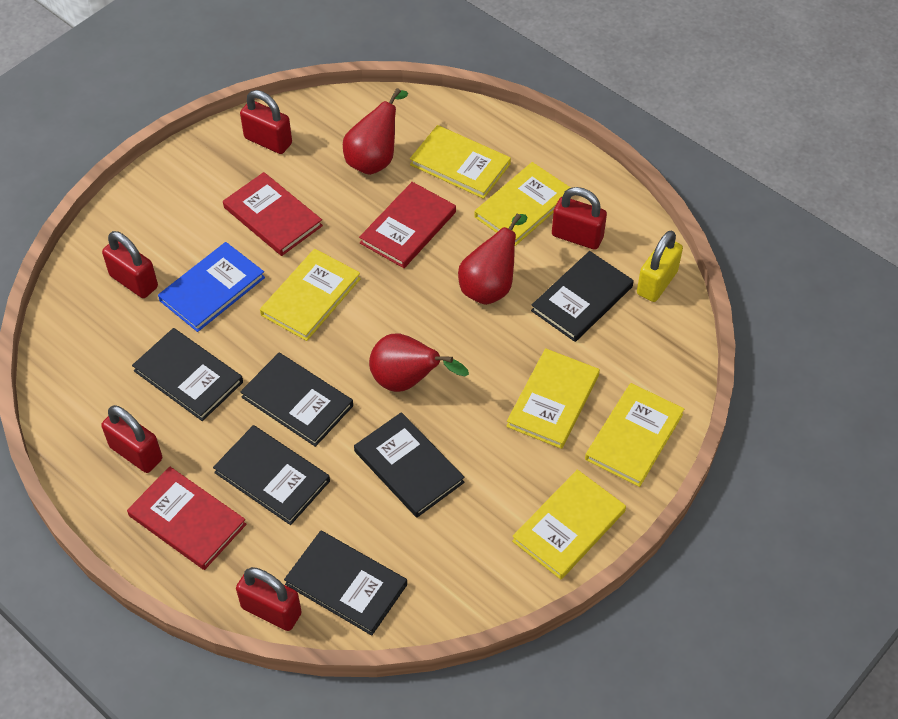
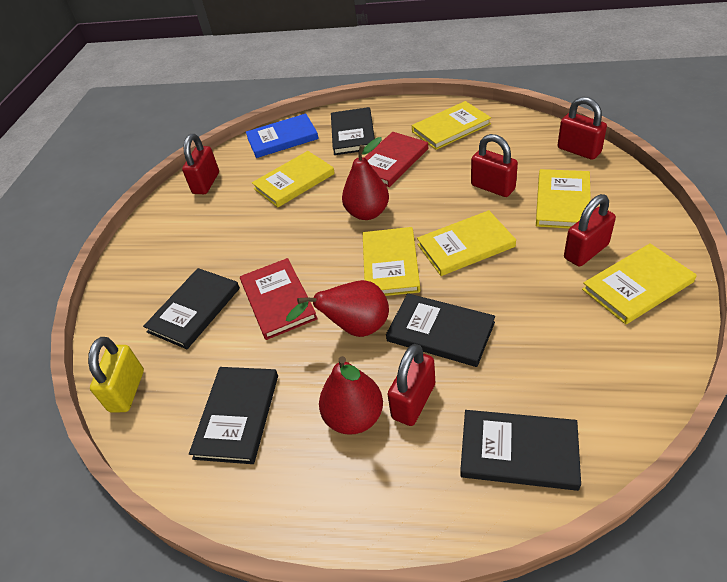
black book: [132,328,243,421] [213,425,330,525] [240,353,353,447] [284,531,407,636] [354,412,465,518] [531,251,634,342] = 6 -> [143,268,240,349] [189,367,278,464] [331,107,375,155] [386,293,495,367] [460,410,581,491] = 5
red book: [127,467,246,570] [223,172,323,256] [359,182,456,268] = 3 -> [240,258,318,340] [364,132,428,187] = 2

